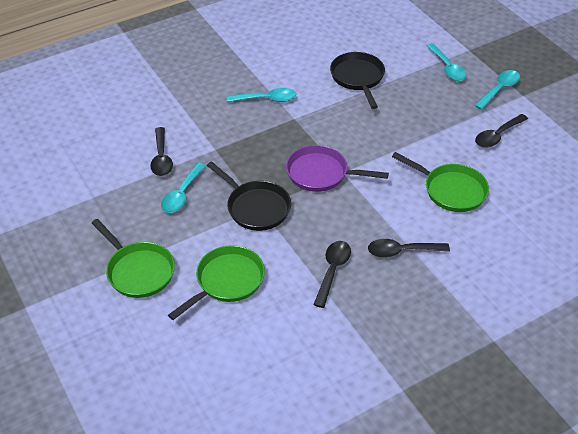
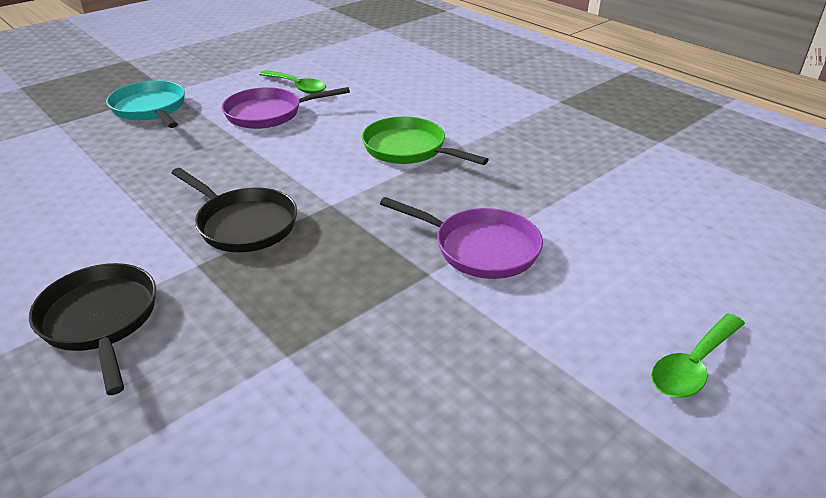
black spoon: [150,127,173,176] [313,241,351,308] [368,239,450,258] [475,114,528,148] = 4 -> none = 0
green pan: [92,219,175,298] [168,245,265,320] [392,152,489,212] = 3 -> [362,117,489,165] = 1
green spoon: none = 0 -> [259,70,326,94] [651,313,745,398] = 2
purple pan: [286,145,389,192] = 1 -> [222,87,350,129] [380,197,543,279] = 2
turquoise pan: none = 0 -> [106,80,185,128] = 1
turquoise spoon: [161,163,206,213] [227,88,296,102] [427,43,467,81] [475,70,520,110] = 4 -> none = 0

